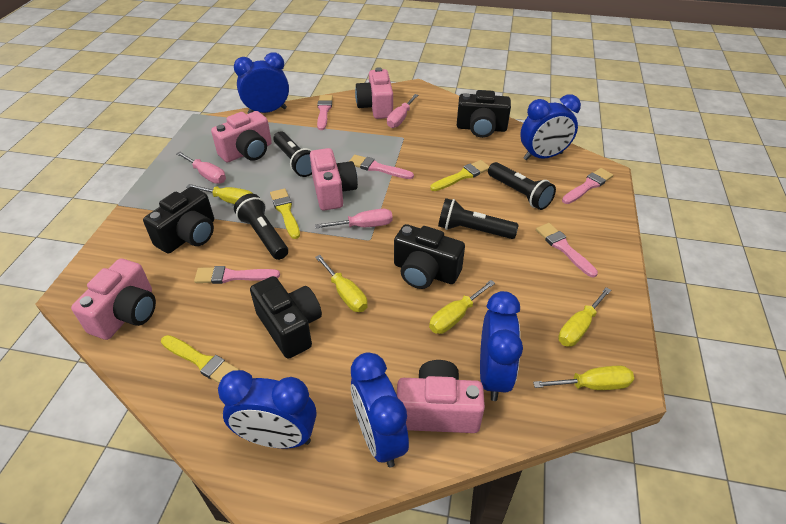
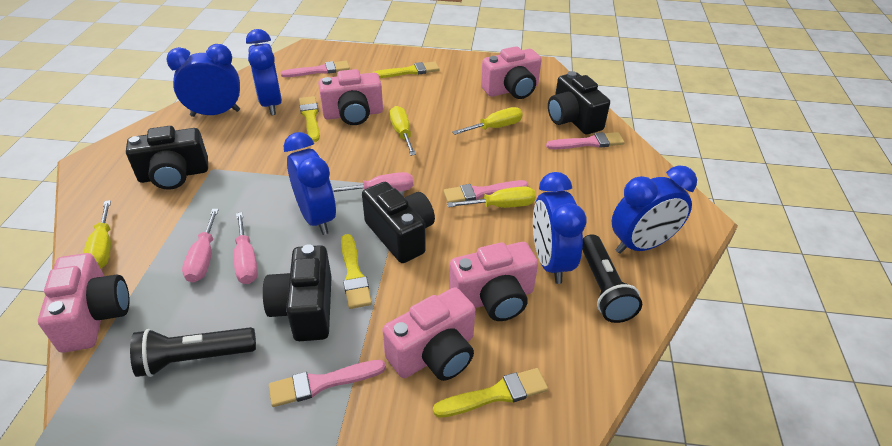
black flashlight: [234,193,288,260] [273,131,312,177] [438,198,519,239] [488,162,556,210] = 4 -> [130,327,256,377] [582,234,642,323] = 2
pink brush: [194,266,280,284] [317,95,333,130] [349,155,414,179] [536,223,598,278] [562,168,613,204] = 5 -> [269,360,386,407] [281,61,350,77] [443,180,528,203] [546,132,625,149] = 4
yellow brush: [161,335,239,383] [270,189,300,239] [430,160,489,191] = 3 -> [299,96,320,142] [341,234,372,309] [373,61,439,78] [433,368,548,418] = 4
yellow screwdriver: [186,184,253,204] [315,255,367,312] [429,280,495,334] [533,365,634,390] [558,287,611,347] = 5 -> [83,200,111,269] [390,106,416,156] [447,186,536,208] [452,107,523,135] = 4

